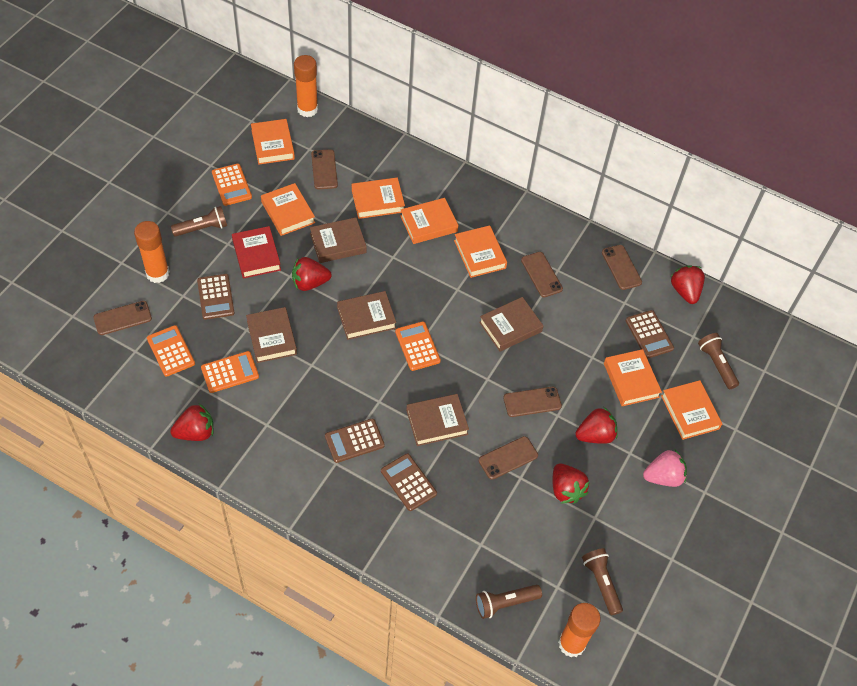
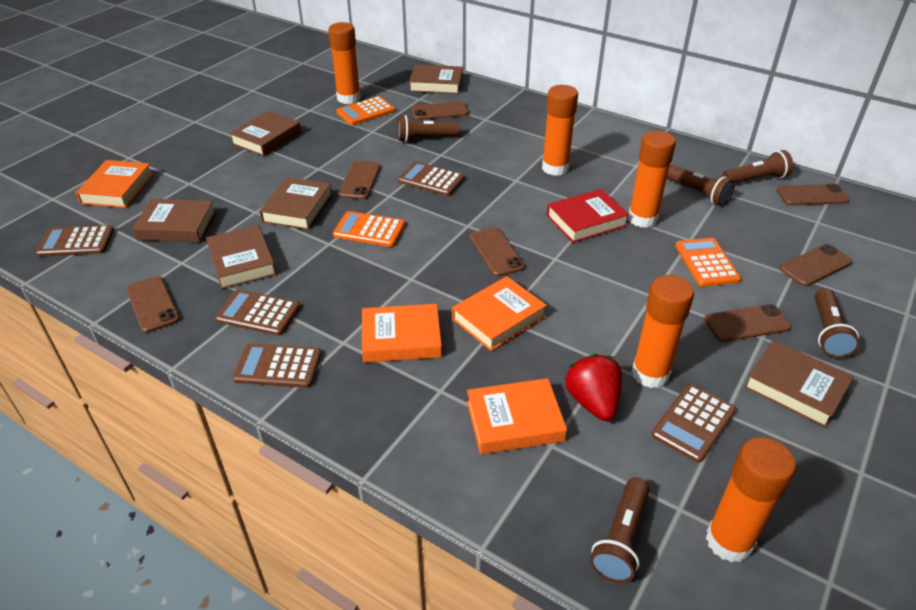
brown book: [246,307,297,363] [310,217,367,263] [337,291,396,340] [406,394,469,446] [479,297,543,352] = 5 -> [132,199,216,242] [206,225,277,289] [229,111,301,156] [260,177,332,230] [409,64,463,94] [744,340,854,428] = 6
brown calculator: [197,274,235,320] [325,419,385,463] [381,453,437,511] [626,310,674,358] = 4 -> [36,225,114,257] [215,289,300,336] [233,344,321,388] [398,162,465,196] [651,384,736,463] = 5
brown flashlight: [171,206,227,237] [476,584,542,619] [582,548,623,616] [698,333,739,389] = 4 -> [398,115,460,142] [590,478,650,583] [667,165,734,206] [722,150,793,183] [815,288,859,358] = 5
brown phone: [93,301,152,335] [311,149,338,189] [479,436,538,480] [503,387,562,417] [521,252,563,297] [602,245,642,290] = 6 -> [126,276,180,333] [338,161,381,199] [411,101,469,120] [469,227,525,276] [704,304,791,342] [776,184,850,206] [779,244,853,286] = 7
orange book: [251,119,295,164] [261,183,315,236] [352,177,405,219] [401,198,458,244] [454,225,507,278] [604,349,662,406] [661,380,722,440] = 7 -> [76,160,153,208] [362,304,442,363] [452,276,547,351] [467,378,567,454] = 4
orange calculator: [147,325,195,377] [201,351,259,393] [212,164,252,206] [395,321,441,371] = 4 -> [333,211,405,247] [336,96,395,125] [675,238,741,287] = 3
orange glue stick: [134,221,170,283] [294,55,318,117] [558,603,601,657] = 3 -> [328,22,361,104] [542,85,578,176] [628,131,676,228] [632,275,694,388] [706,437,796,563] = 5
pink strawberry: [643,450,687,487] = 1 -> none = 0
red strawberry: [170,404,214,441] [292,257,332,291] [553,464,589,504] [575,407,618,444] [671,266,705,304] = 5 -> [564,354,622,421] = 1

